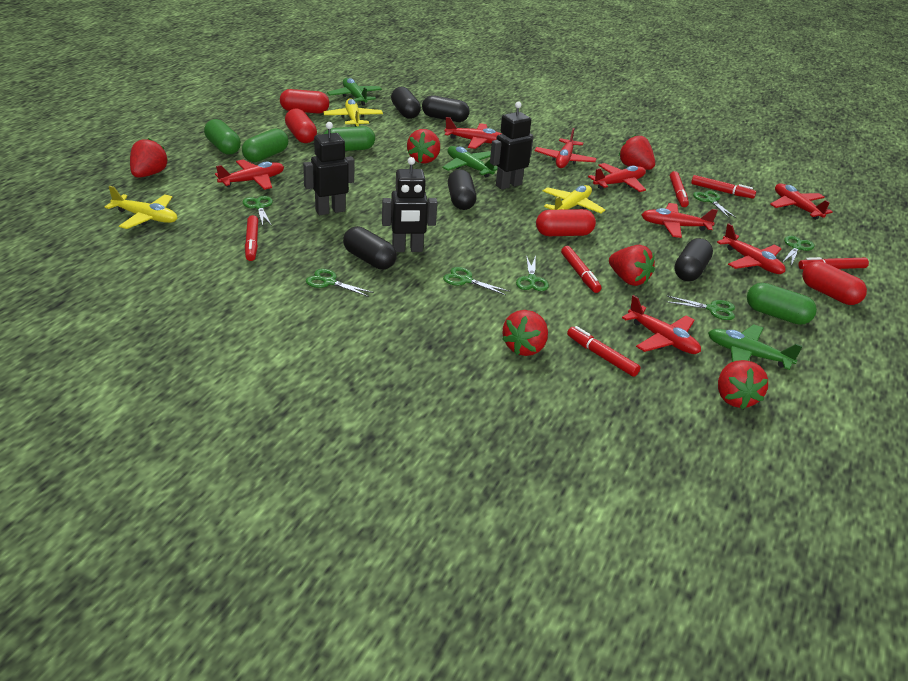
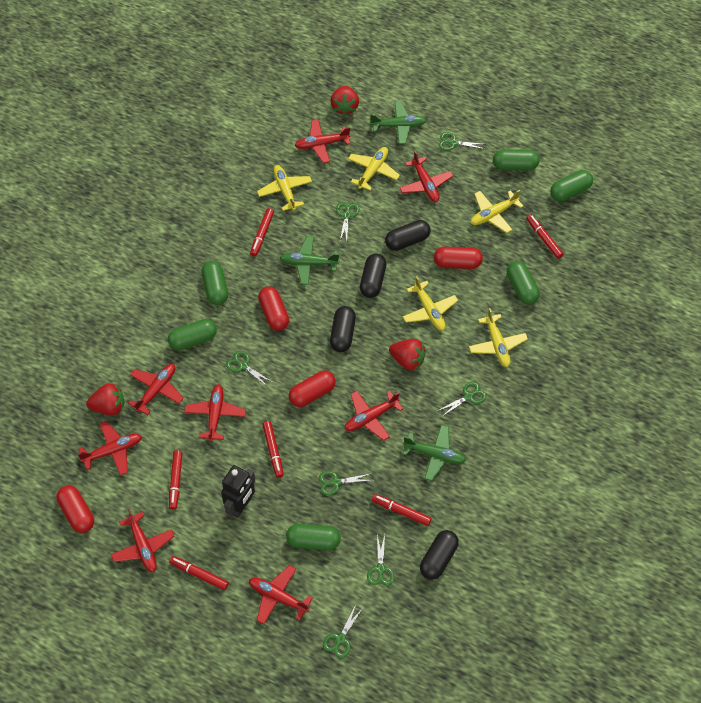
black capsule: [343,226,397,270] [391,87,421,119] [422,95,470,122] [448,169,476,210] [674,238,713,281] = 5 -> [330,306,356,352] [360,254,386,298] [385,220,430,251] [420,530,459,580] = 4
black robot: [303,122,354,215] [382,157,437,252] [490,101,534,190] = 3 -> [221,465,255,518] = 1
green capsule: [204,119,241,155] [242,128,288,162] [324,126,375,151] [747,283,817,325] = 4 -> [168,319,217,350] [202,261,228,305] [286,524,341,550] [493,150,540,170] [507,261,540,304] [550,170,593,201] = 6
red strawberry: [130,138,168,178] [407,129,440,163] [502,310,548,356] [609,245,655,286] [619,135,655,170] [718,360,768,409] = 6 -> [86,383,124,416] [330,86,359,116] [389,339,426,370] = 3
yellow plane: [105,186,177,229] [323,98,383,127] [543,185,605,213] = 3 -> [257,165,312,211] [348,147,400,191] [402,276,458,331] [469,308,528,367] [471,190,523,233] = 5

